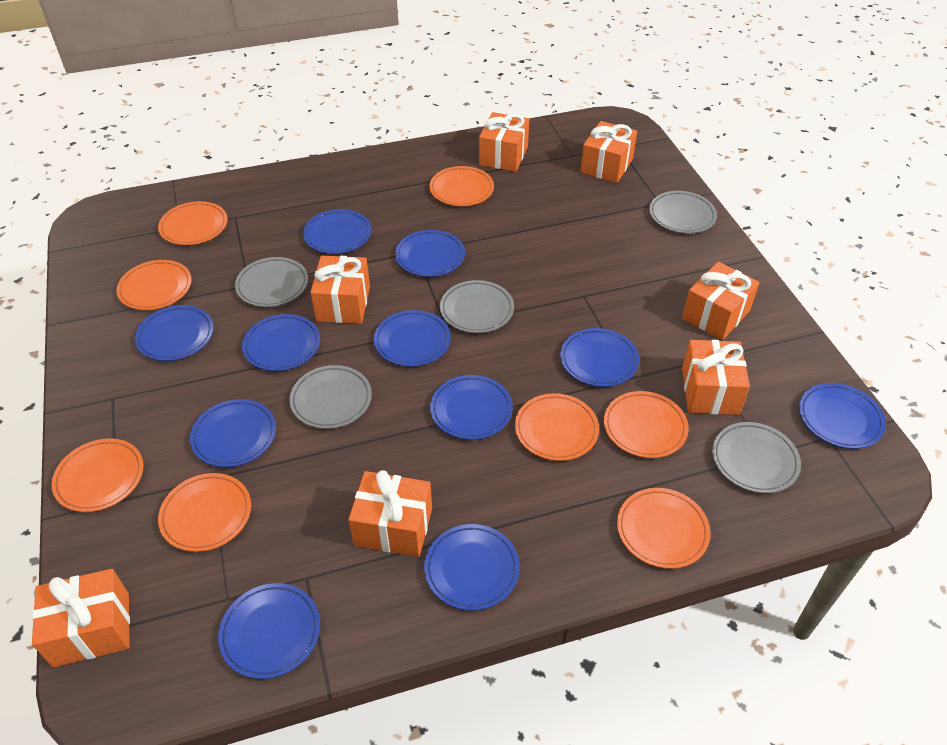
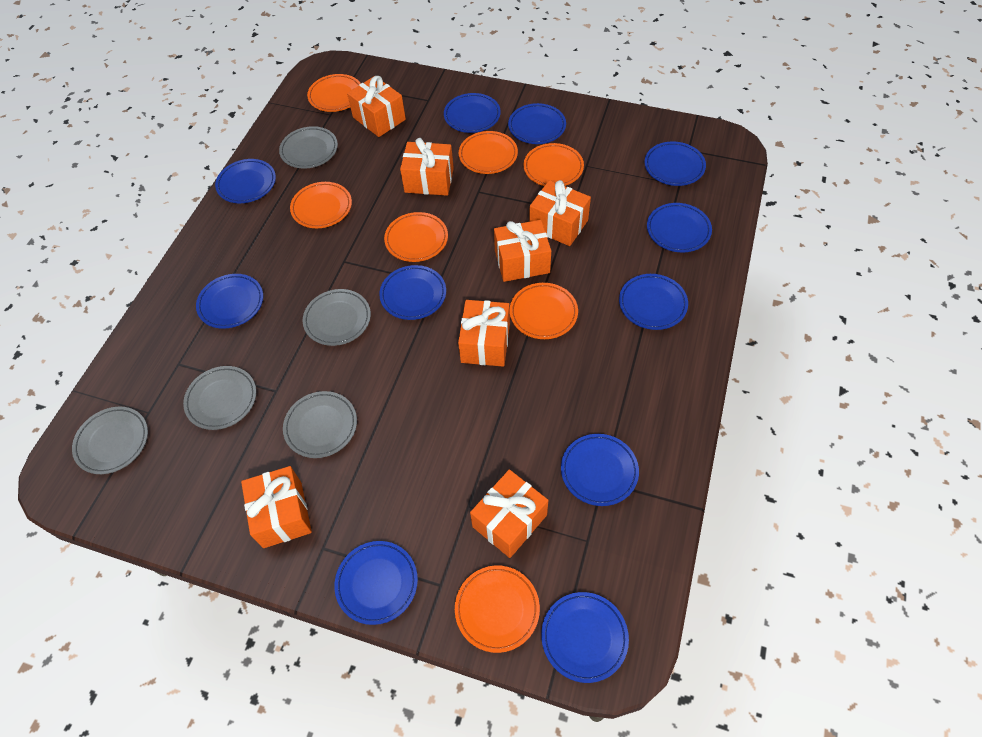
orange plate: [51,438,143,512] [116,260,192,310] [158,201,227,245] [158,473,251,552] [429,166,494,206] [515,393,599,461] [604,391,689,458] [617,488,711,569] = 8 -> [290,182,352,228] [307,74,361,112] [384,212,448,262] [455,566,540,653] [459,131,518,174] [510,283,578,339] [524,143,584,186] = 7

